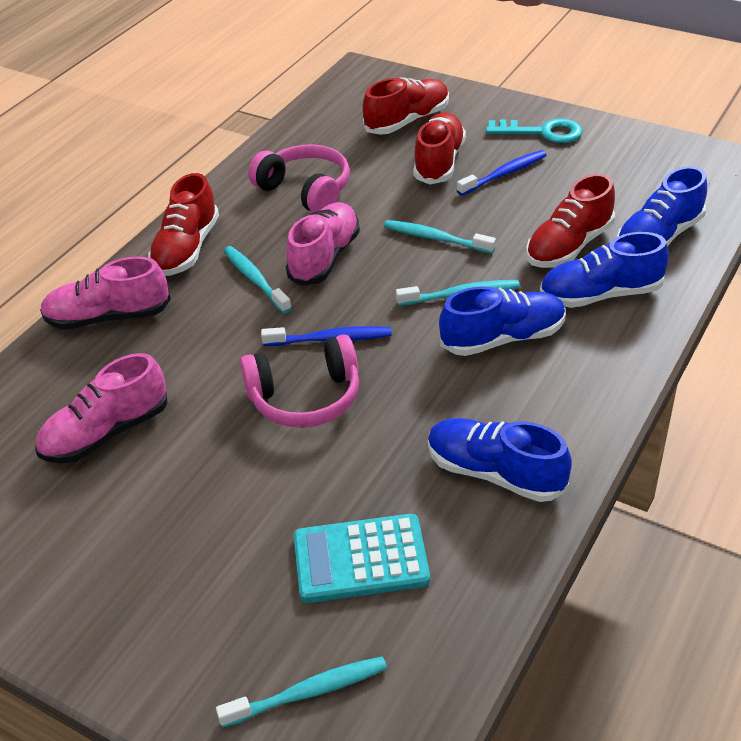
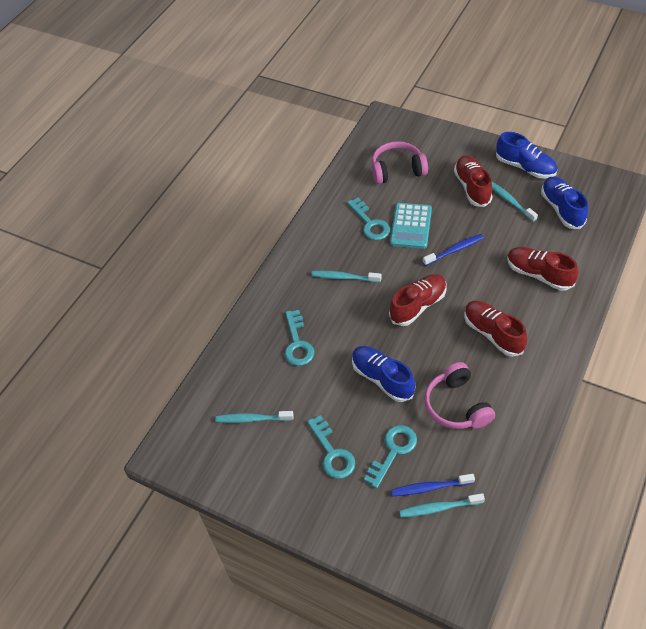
blue shoe: [428,418,572,502] [439,286,566,356] [540,232,669,308] [617,166,707,247] = 4 -> [352,346,415,402] [496,132,557,179] [541,176,588,229] = 3
pink shoe: [36,353,168,463] [40,256,171,330] [286,202,360,286] = 3 -> none = 0
turquoise key: [486,119,582,143] = 1 -> [285,310,315,366] [307,415,355,479] [347,198,390,240] [364,425,417,489] = 4

